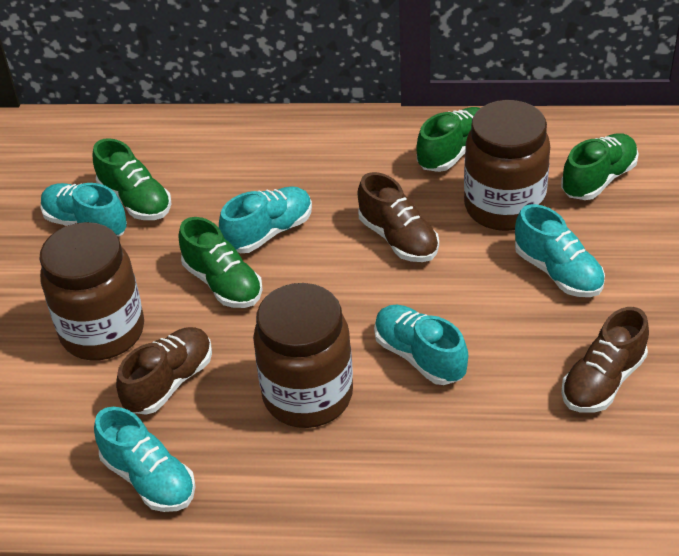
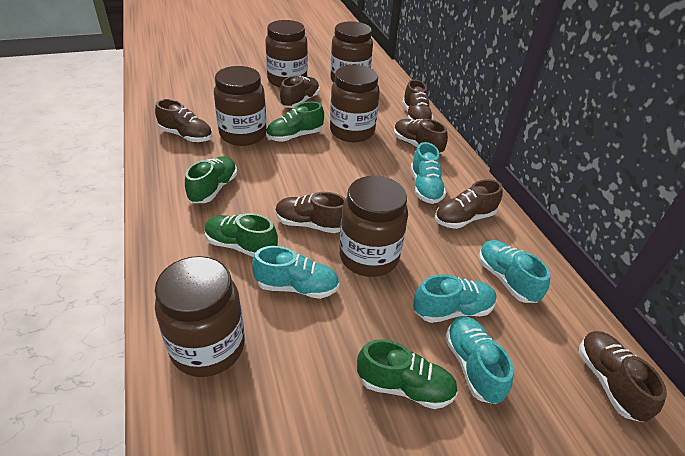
brown jar: [39,222,144,360] [253,283,353,428] [464,100,550,231] = 3 -> [155,256,245,377] [214,66,267,146] [265,20,308,88] [330,21,373,82] [330,65,380,142] [339,176,408,277] = 6
brown shoe: [116,327,212,415] [358,172,439,262] [561,307,649,413] = 3 -> [155,99,212,142] [276,192,346,233] [280,76,320,108] [394,119,448,154] [403,79,434,120] [435,179,503,229] [579,331,667,422] = 7

